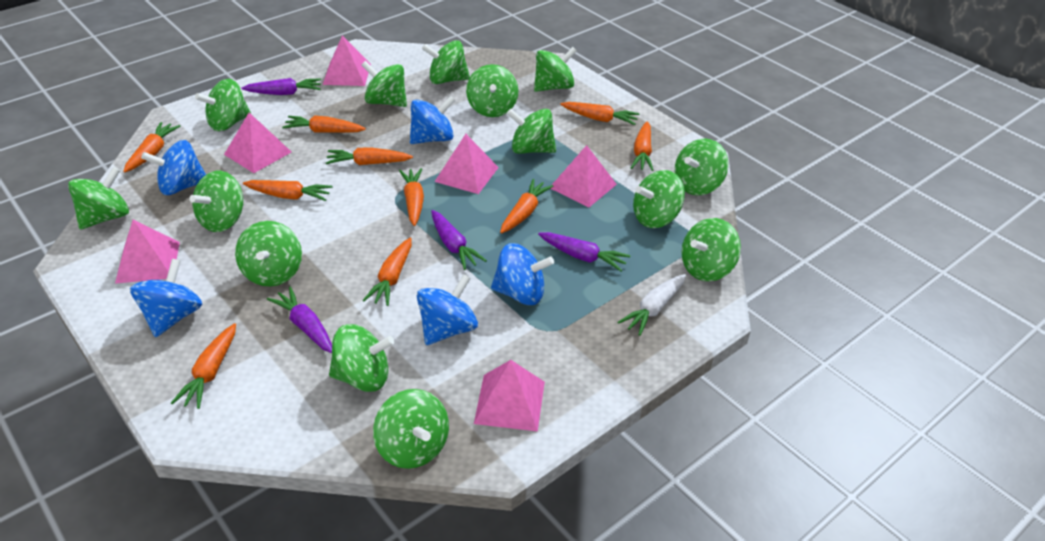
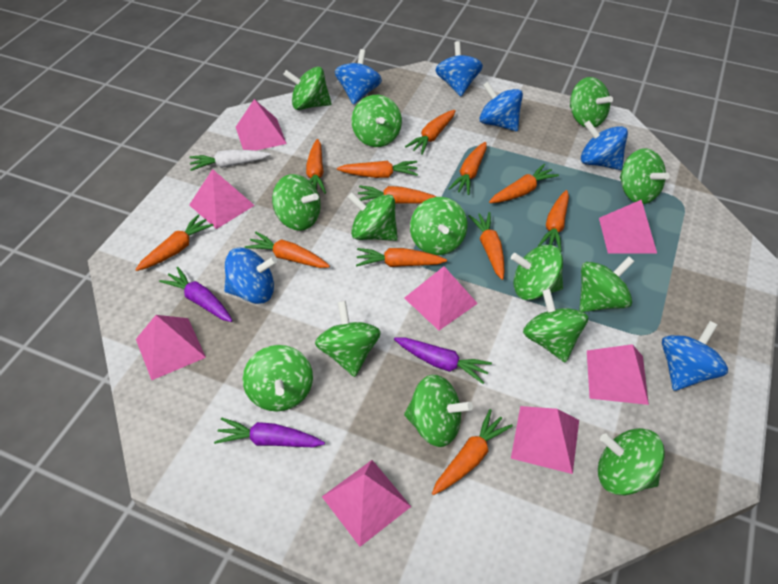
blue spinning top: [130,259,202,337] [141,140,206,195] [410,96,455,144] [417,274,478,345] [491,243,554,305] = 5 -> [224,248,277,304] [335,49,382,105] [435,41,483,96] [480,82,523,131] [581,120,628,170] [662,321,728,391] = 6
orange carrot: [123,122,180,173] [171,323,236,409] [243,180,332,201] [282,116,366,133] [326,147,413,165] [363,238,412,306] [399,168,424,226] [500,179,554,234] [560,102,640,125] [631,121,654,171] = 10 -> [135,214,214,271] [245,232,330,268] [306,139,326,194] [337,161,418,178] [356,248,447,267] [358,185,436,204] [405,110,456,155] [432,409,513,495] [448,142,487,195] [468,212,505,280] [489,164,559,203] [538,190,569,252] = 12
pink pyramid: [115,220,180,284] [224,113,291,173] [323,36,371,86] [434,134,499,194] [474,360,545,432] [550,145,617,208] = 6 -> [136,315,206,380] [189,169,255,229] [236,99,287,151] [322,460,411,547] [404,266,478,330] [511,406,579,474] [587,344,649,405] [599,200,657,254] = 8
purple carrot: [241,78,321,95] [267,287,332,353] [431,210,487,270] [538,232,630,271] = 4 -> [159,267,233,322] [214,417,325,447] [394,337,492,384] = 3

